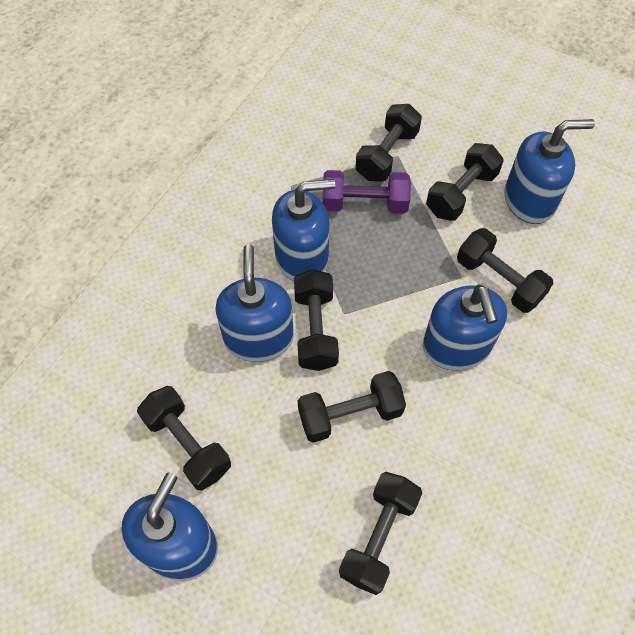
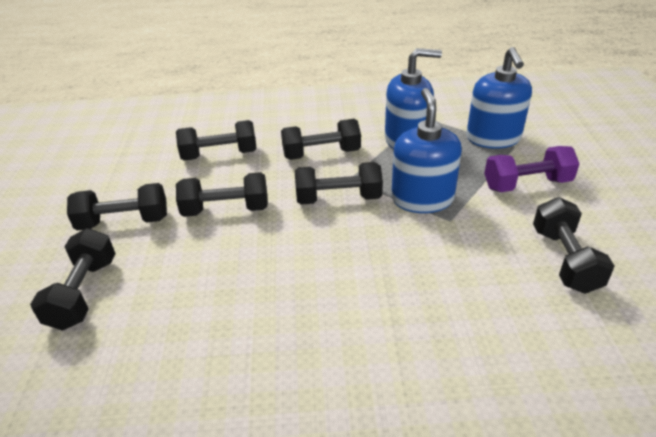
blue soap dispenser: [121,472,218,580] [216,244,294,362] [272,179,335,281] [423,284,507,370] [504,119,595,224] = 5 -> [385,48,442,149] [391,88,462,213] [466,47,532,149] = 3

